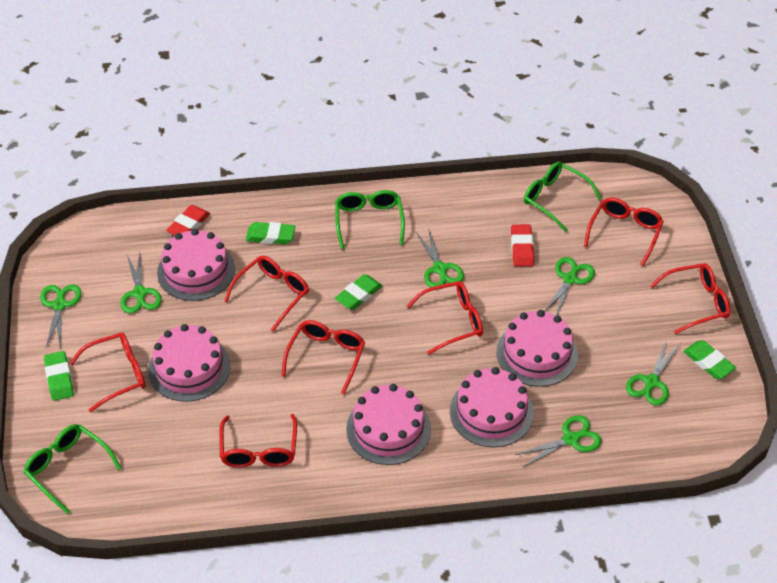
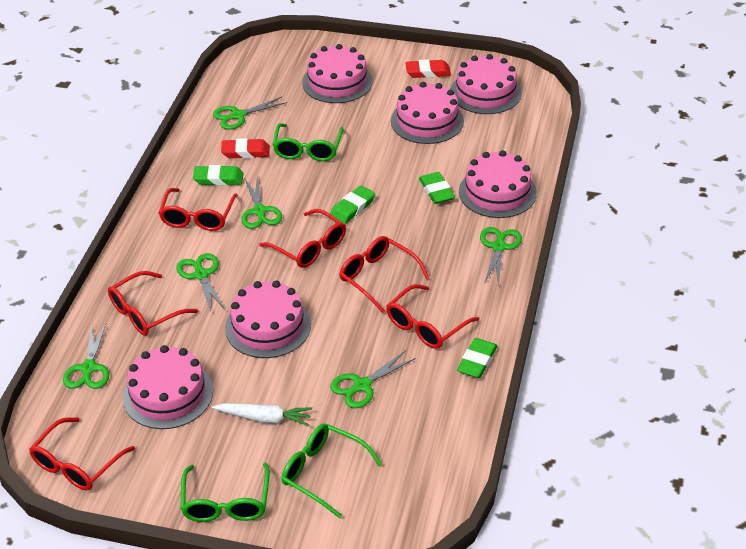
pink cake: [148,324,231,402] [157,229,235,301] [346,384,431,465] [450,367,534,447] [496,310,578,387] = 5 -> [123,345,213,429] [225,281,311,358] [302,44,373,103] [391,82,464,144] [450,54,522,114] [459,150,537,218] = 6
red glasses: [70,332,146,412] [219,414,297,468] [224,256,309,332] [281,320,365,394] [407,281,483,355] [584,198,664,266] [650,263,730,334] = 7 -> [29,417,135,490] [108,271,198,335] [159,188,238,231] [259,209,346,268] [339,236,430,313] [386,284,479,349] = 6
white carrot: none = 0 -> [212,403,312,426] = 1

